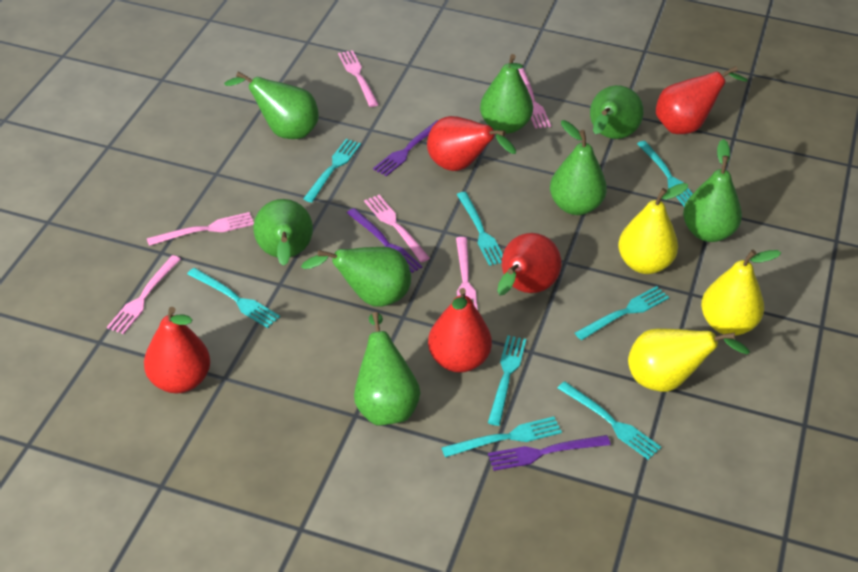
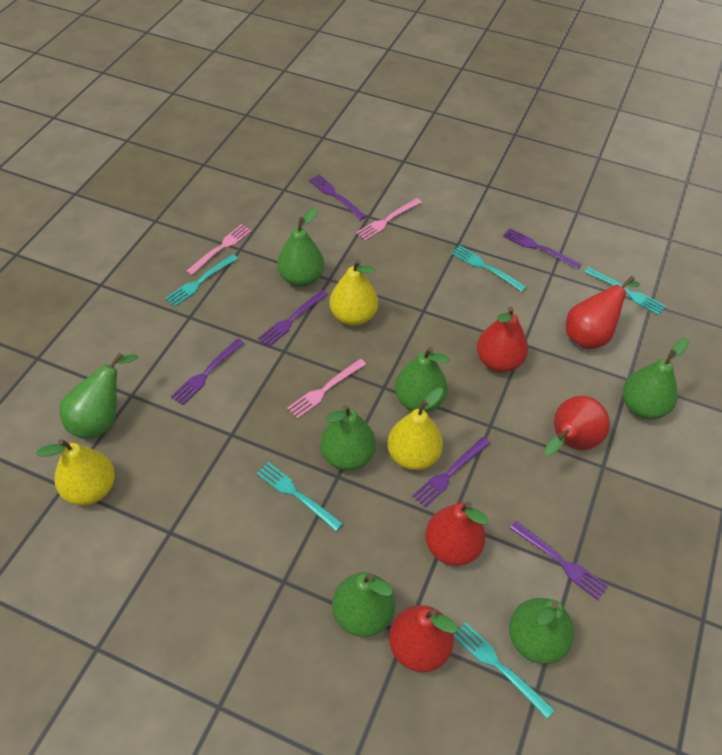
green pear: [224,72,319,139] [253,199,313,266] [301,247,411,307] [354,312,420,426] [480,54,533,134] [550,120,607,215] [590,85,644,139] [683,139,742,242] = 8 -> [59,352,138,439] [277,207,324,287] [320,405,376,471] [332,572,395,637] [395,347,449,412] [509,598,574,664] [623,338,689,419] = 7
pink fork: [107,255,181,334] [147,212,254,246] [338,50,379,107] [364,195,430,262] [456,237,478,310] [518,68,551,129] = 6 -> [186,224,252,275] [287,359,367,419] [356,198,422,241] = 3
purple fork: [347,208,422,273] [373,120,438,176] [488,435,611,471] = 3 -> [171,338,244,405] [258,290,328,347] [309,175,366,220] [412,437,490,507] [503,228,581,269] [510,521,608,600] = 6
turquoise fork: [187,268,280,328] [303,139,361,202] [441,417,562,457] [456,192,503,266] [488,335,526,426] [558,381,661,460] [575,286,669,340] [637,141,693,207] = 8 -> [165,254,238,307] [256,462,343,531] [451,245,526,292] [454,622,555,719] [584,267,666,315] = 5

